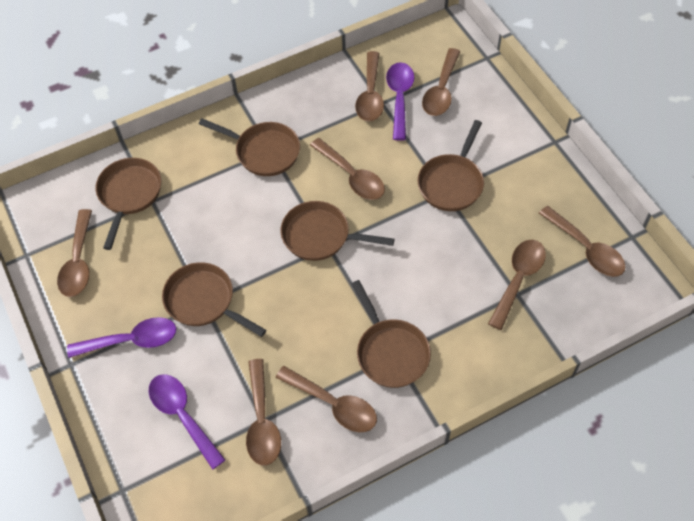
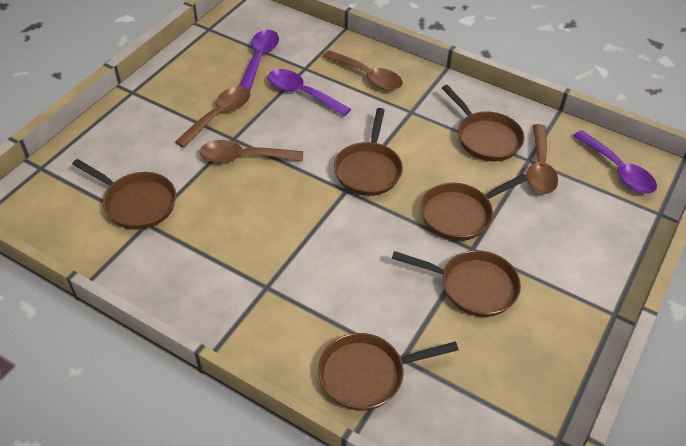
brown spoon: [57,209,92,297] [246,359,281,466] [275,366,377,432] [310,138,385,200] [355,51,384,122] [422,48,461,116] [488,240,546,330] [539,206,625,277] = 8 -> [175,86,250,148] [199,140,303,163] [323,50,403,90] [526,124,558,194] = 4

